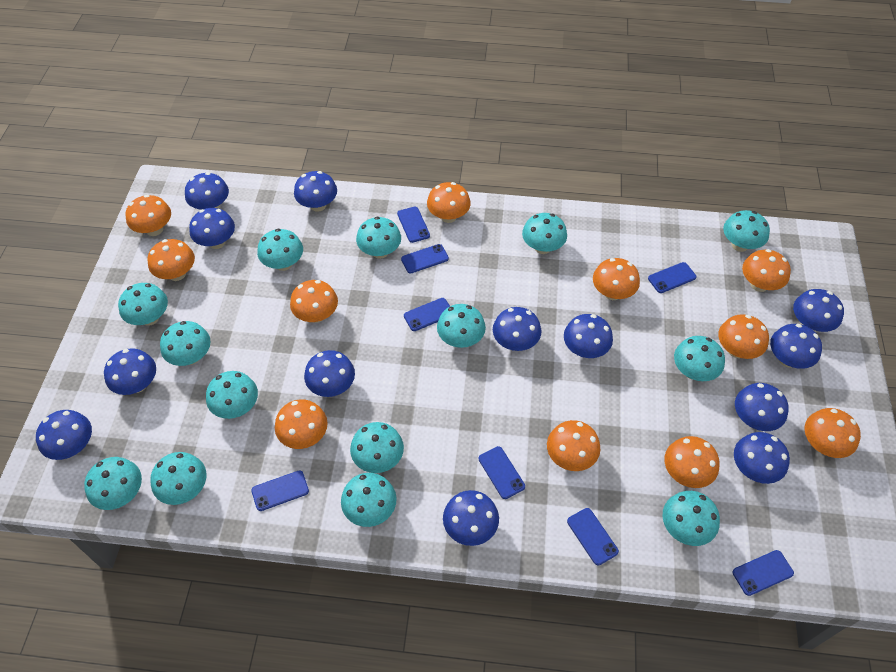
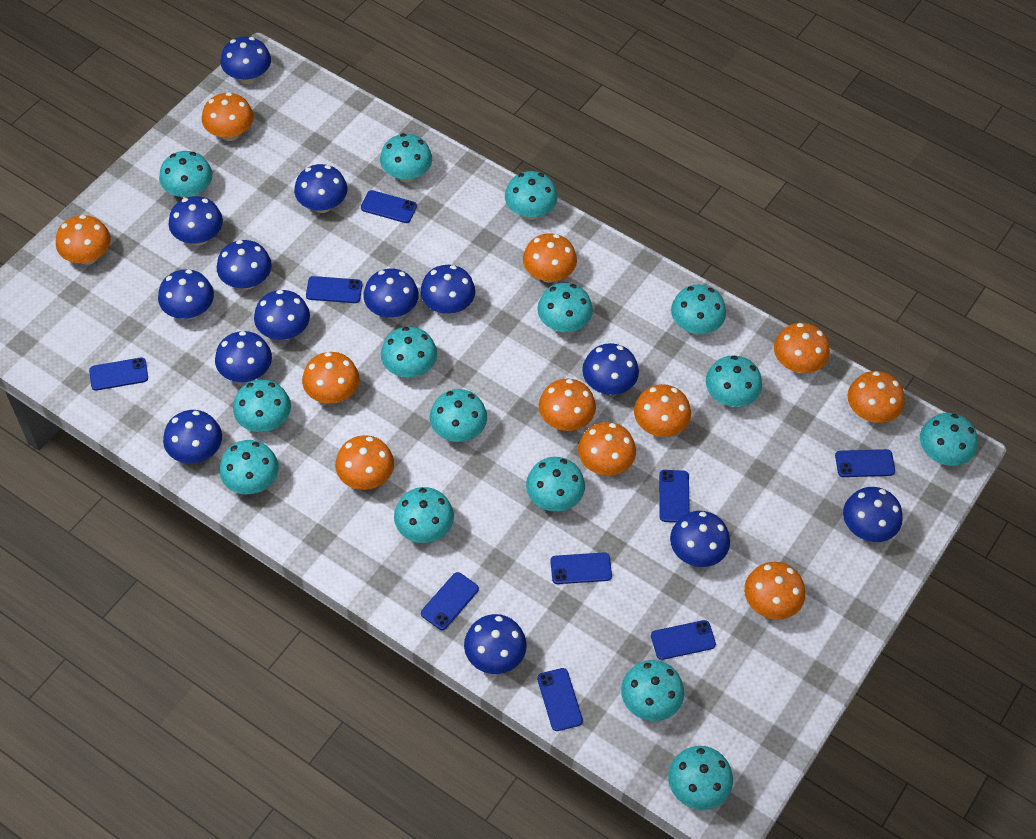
blue mushroom: [36,410,92,460] [104,348,156,395] [185,172,229,209] [189,208,235,249] [294,171,337,212] [304,350,355,397] [443,490,499,546] [493,307,542,351] [564,314,613,358] [734,432,790,484] [735,383,789,431] [770,324,822,369] [793,289,844,332] = 13 -> [158,269,214,319] [163,410,222,463] [169,196,223,245] [215,331,272,382] [217,240,272,290] [220,37,271,84] [254,290,310,340] [294,164,347,213] [363,269,419,318] [420,265,475,314] [464,614,527,674] [582,343,639,395] [670,511,730,567] [843,487,903,542] = 14
blue phone: [251,470,309,511] [397,207,430,243] [401,244,449,273] [404,298,450,331] [478,446,525,499] [567,508,619,565] [648,262,696,293] [732,550,794,596] = 8 -> [89,357,148,391] [306,276,362,303] [361,190,417,223] [421,572,479,630] [537,668,583,731] [550,552,612,584] [651,620,716,660] [659,470,690,522] [835,449,895,477] = 9
turquoise mushroom: [84,457,142,510] [118,283,168,326] [150,452,206,505] [160,321,211,366] [206,371,258,419] [257,229,303,271] [341,473,397,527] [350,422,404,473] [356,217,401,259] [437,304,486,348] [522,213,567,254] [663,491,720,546] [674,336,725,381] [723,210,770,252] = 14 -> [159,151,213,198] [219,440,279,494] [233,379,291,432] [380,133,432,182] [381,327,437,378] [394,487,454,543] [430,389,487,442] [505,171,558,220] [526,457,585,512] [537,283,593,333] [621,660,684,721] [668,746,733,810] [671,285,726,334] [706,355,762,407] [920,413,978,466] = 15

